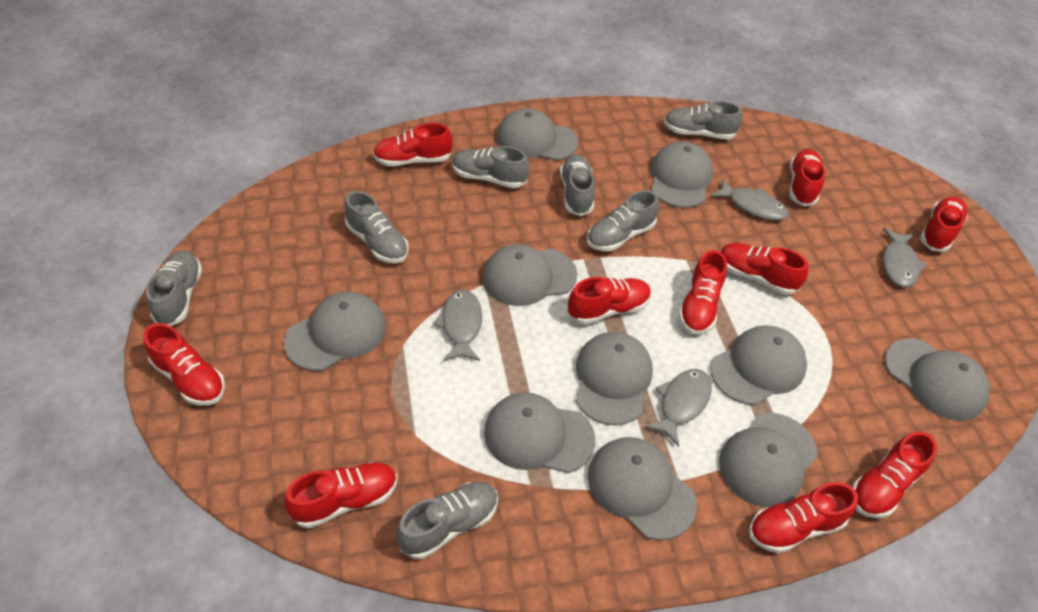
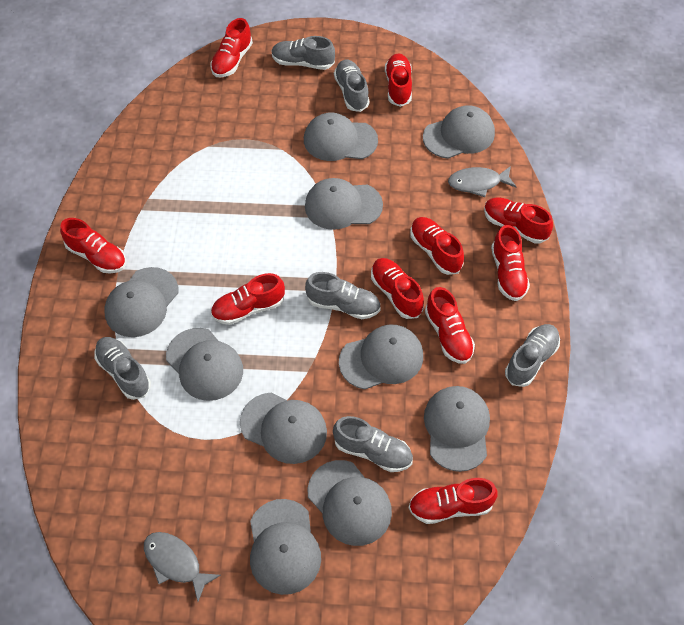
grey fish: [433,289,482,361] [644,369,712,447] [711,179,788,221] [883,228,927,287] = 4 -> [144,532,221,602] [448,166,517,197] = 2
grey shoe: [146,250,202,326] [344,191,409,263] [396,482,498,559] [452,146,529,188] [560,155,595,216] [587,190,659,251] [664,101,742,139] = 7 -> [94,337,151,400] [271,36,335,70] [305,272,381,319] [333,416,413,472] [334,60,370,112] [505,324,560,387] = 6

